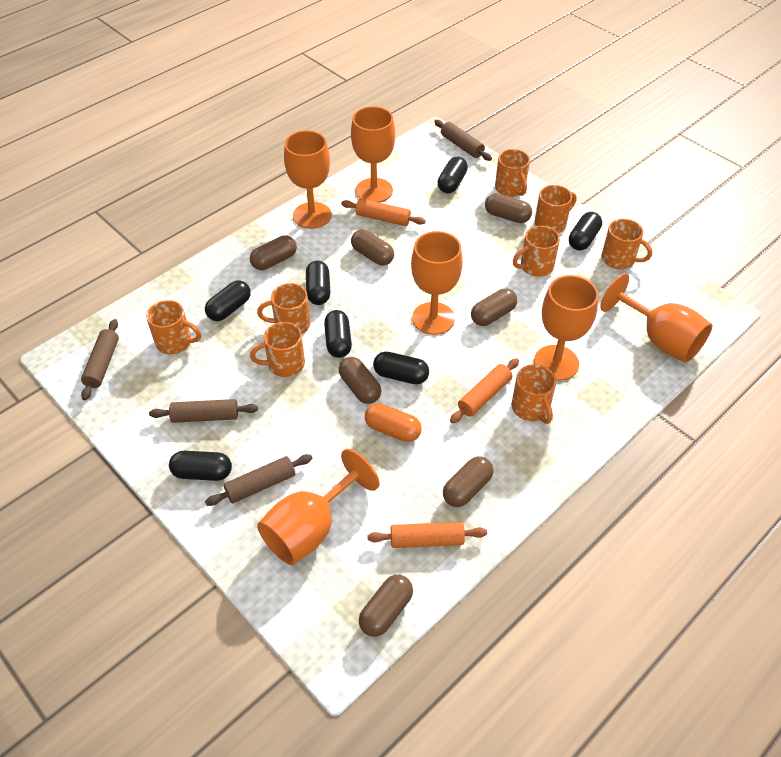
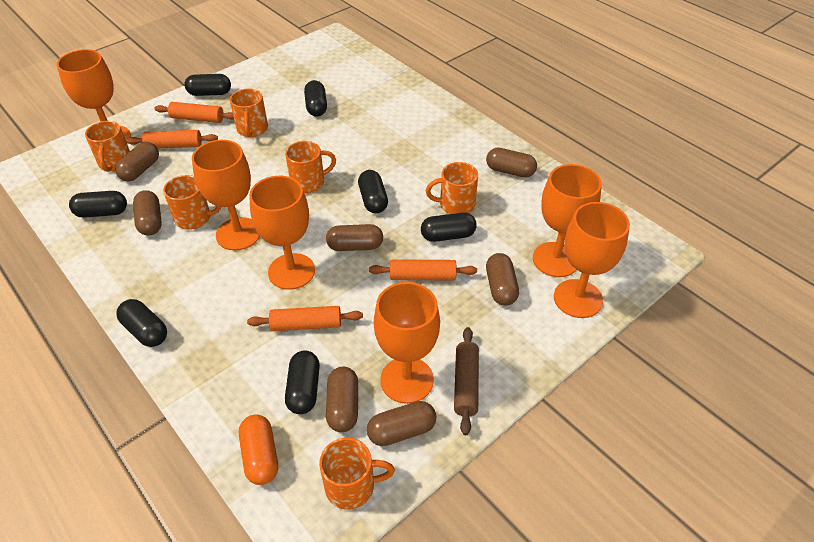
brown rolling pin: [81,319,119,400] [149,399,258,423] [205,454,312,506] [434,120,492,161] = 4 -> [454,327,479,435] = 1
orange mug: [146,300,201,354] [250,322,305,377] [257,283,310,334] [495,149,530,197] [512,364,556,424] [513,226,560,277] [534,185,576,233] [601,219,652,269] = 8 -> [85,121,130,172] [163,175,221,230] [230,89,268,137] [285,141,336,193] [319,438,395,510] [426,162,478,214] = 6
orange rolling pin: [341,199,426,226] [367,522,487,548] [450,358,519,423] = 3 -> [126,130,218,148] [154,102,234,123] [247,306,363,331] [369,259,477,280] = 4

